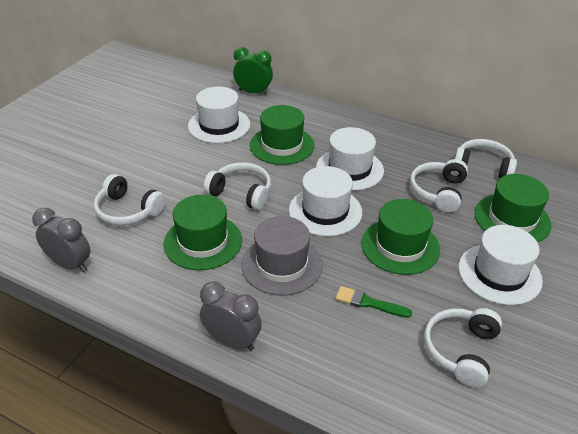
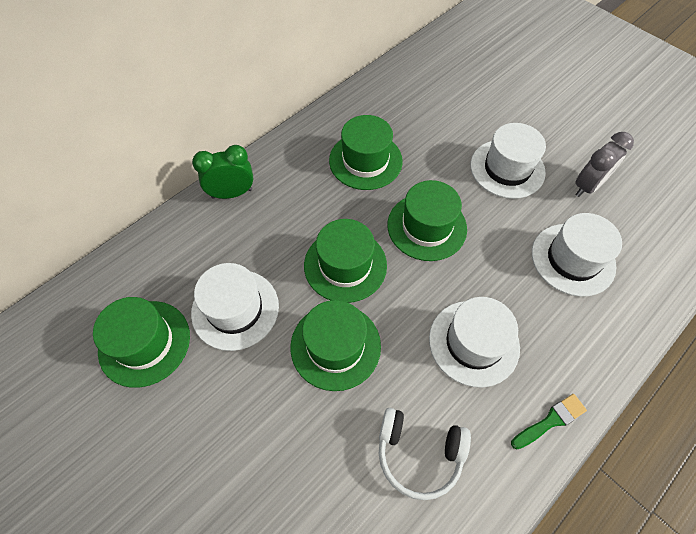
green hat: [163,195,242,270] [250,105,314,165] [361,199,440,275] [475,174,551,242] = 4 -> [93,297,190,388] [290,300,381,391] [304,219,387,303] [329,115,403,190] [387,180,467,261] = 5
grey clock: [32,208,90,272] [200,281,262,351] = 2 -> [575,132,634,197] = 1
grey hat: [242,216,323,296] = 1 -> none = 0
white headphones: [94,174,166,225] [203,162,271,210] [410,159,468,213] [424,308,502,387] [455,139,517,179] = 5 -> [379,408,471,500] = 1

